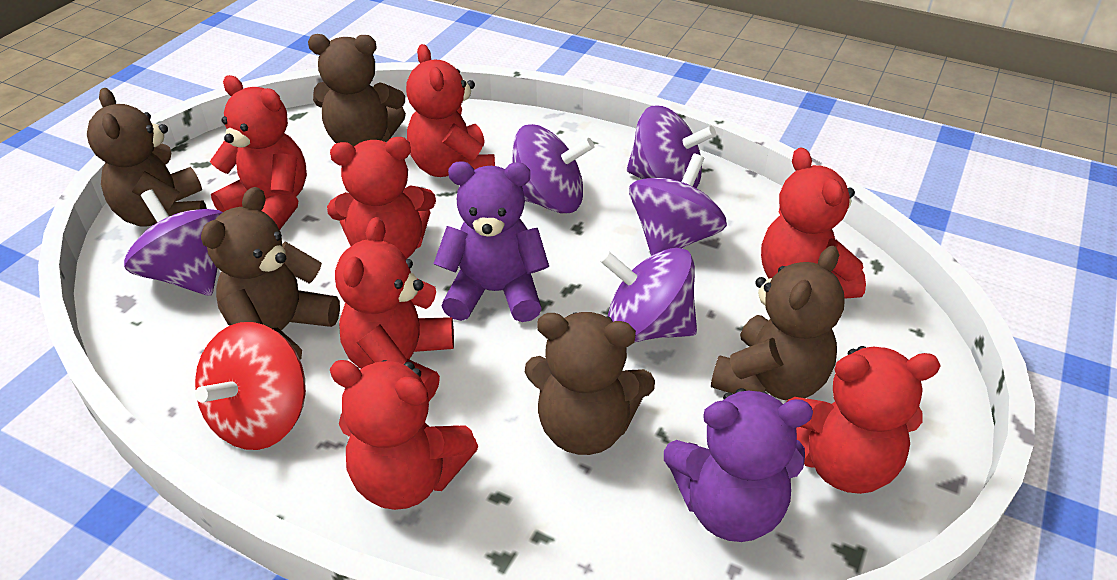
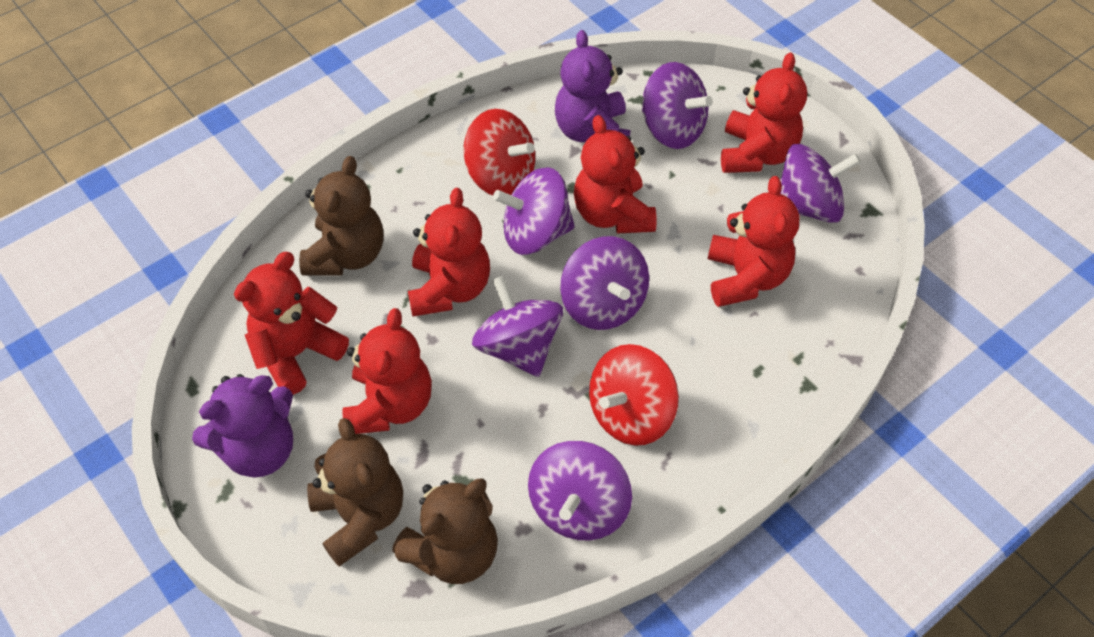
brown teddy bear: [87,88,207,227] [201,187,340,360] [308,34,406,147] [525,312,655,455] [711,246,845,400] = 5 -> [299,156,384,276] [307,418,403,566] [392,478,498,584] = 3
purple spinning top: [124,190,223,296] [512,124,595,214] [600,248,697,342] [627,106,716,188] [629,154,727,256] = 5 -> [472,276,563,377] [493,167,575,255] [528,441,632,540] [560,236,649,330] [642,62,713,149] [780,144,861,223] = 6
red spinning top: [195,322,306,450] = 1 -> [464,109,535,195] [589,344,679,446] = 2
red teddy bear: [210,75,307,230] [327,137,436,258] [330,360,478,510] [335,217,454,401] [406,44,495,177] [761,147,866,299] [787,346,941,494] = 7 -> [234,252,349,395] [342,308,432,434] [408,188,490,316] [574,115,657,233] [708,176,800,307] [721,53,807,173] = 6

